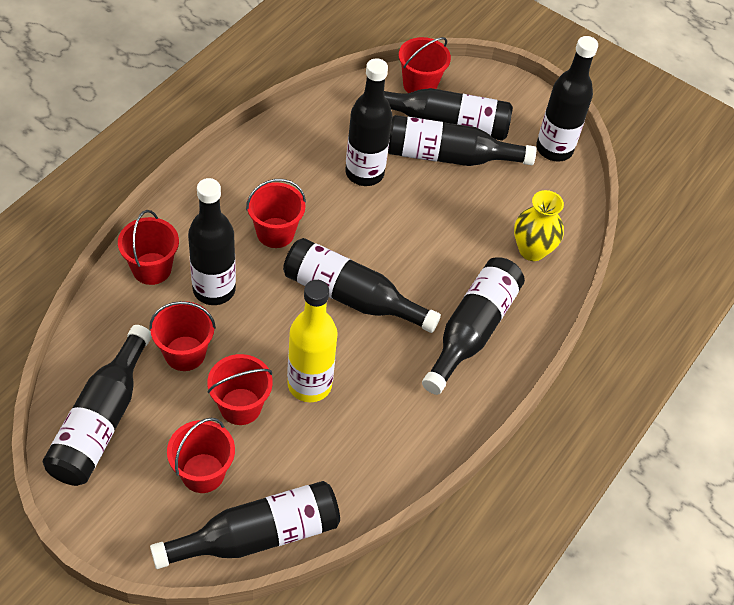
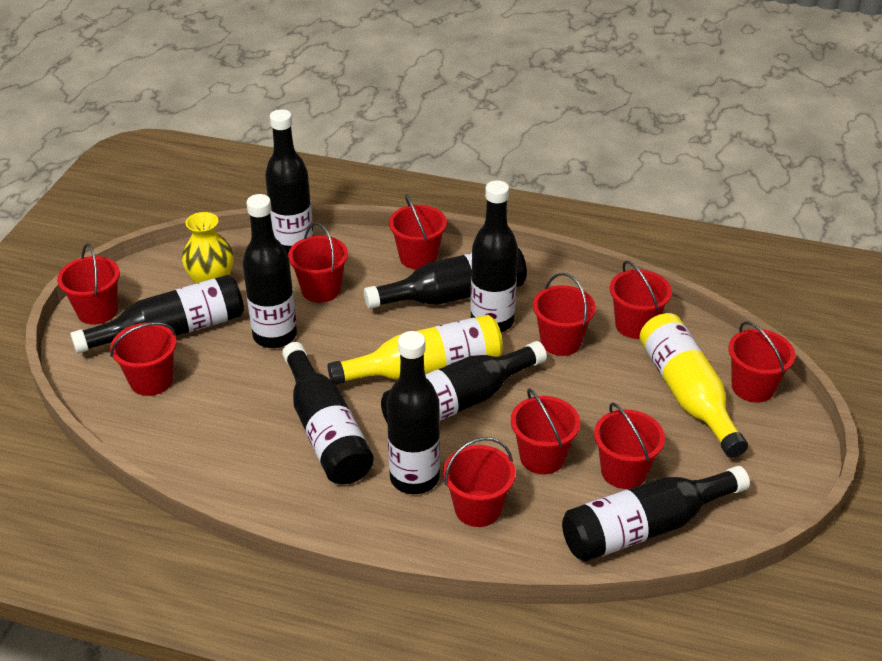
red bucket: [118,210,179,285] [149,301,216,371] [167,418,235,493] [207,354,273,425] [246,179,306,248] [399,37,451,93] = 6 -> [57,243,120,325] [110,322,177,396] [288,223,348,303] [389,194,447,270] [443,437,515,527] [511,388,580,474] [533,273,596,356] [594,403,665,489] [610,261,672,339] [729,321,795,403] = 10
yellow bottle: [287,280,338,402] = 1 -> [328,315,503,385] [639,313,748,458] = 2

